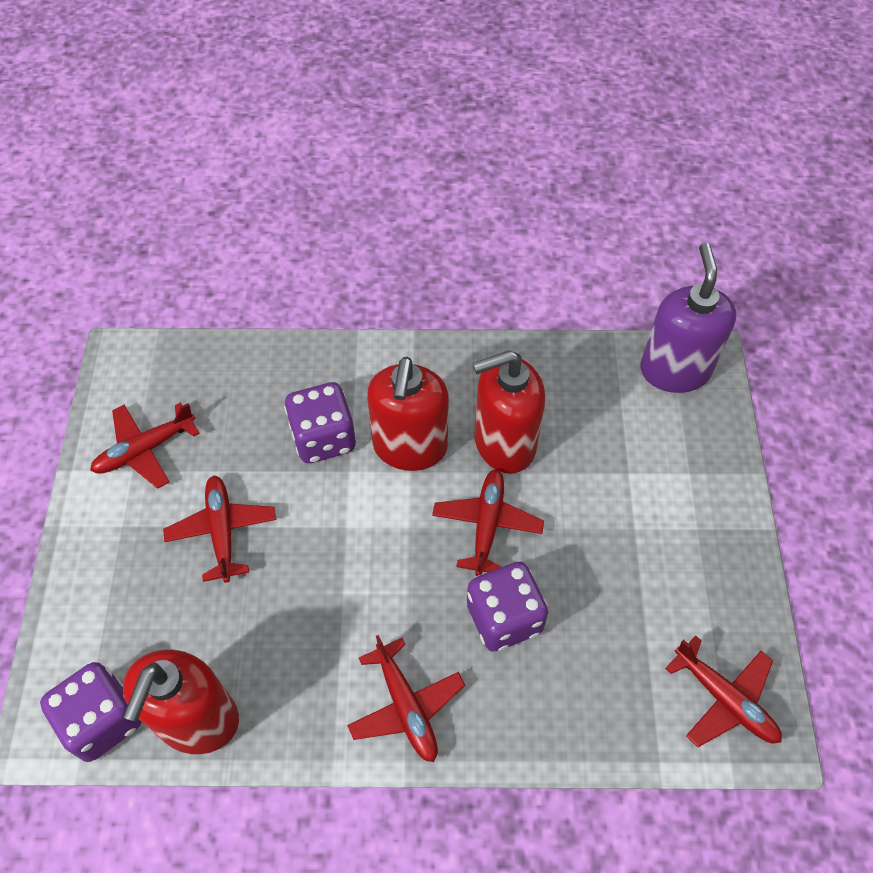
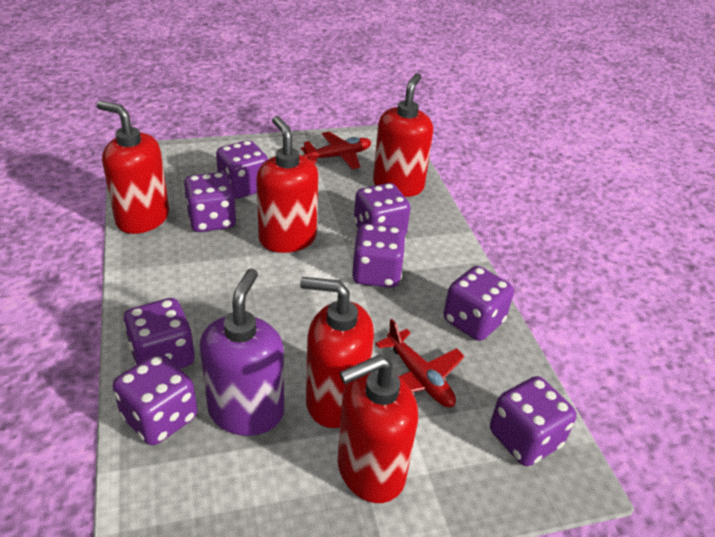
purple dice: [40,662,141,762] [284,382,356,463] [467,562,548,652] = 3 -> [113,353,197,445] [123,298,195,369] [183,172,237,232] [216,140,268,198] [352,223,406,288] [354,183,411,235] [444,266,514,341] [490,376,577,466] = 8
red plane: [90,403,200,489] [163,475,276,583] [347,635,465,762] [432,469,544,576] [665,635,782,747] = 5 -> [301,132,371,169] [375,319,464,407] = 2
red soap dispenser: [123,649,239,754] [367,357,449,471] [473,350,545,474] = 3 -> [97,101,169,234] [256,116,318,253] [300,277,374,428] [338,355,418,503] [373,73,433,197] = 5

